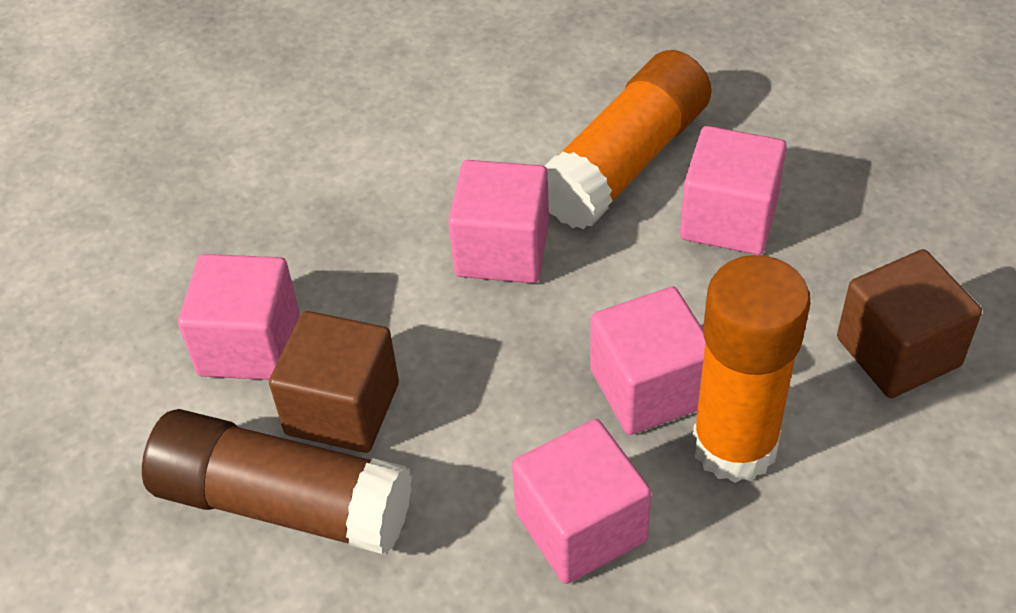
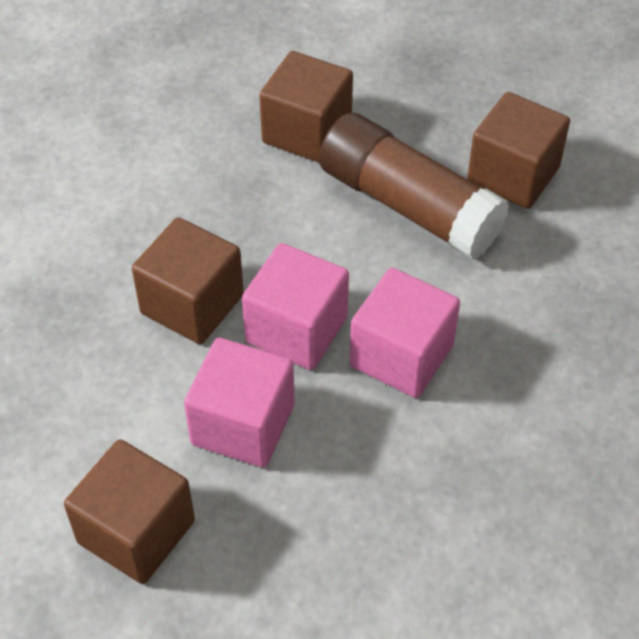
brown cube: [269,311,399,453] [837,249,982,398] = 2 -> [64,439,195,584] [132,217,244,344] [260,51,353,163] [467,92,570,209] = 4
orange glue stick: [545,50,712,229] [692,255,810,483] = 2 -> none = 0
pink cube: [178,254,300,380] [448,160,549,283] [512,419,651,584] [590,286,705,435] [680,126,787,255] = 5 -> [184,338,295,468] [242,243,349,370] [350,268,460,398] = 3

